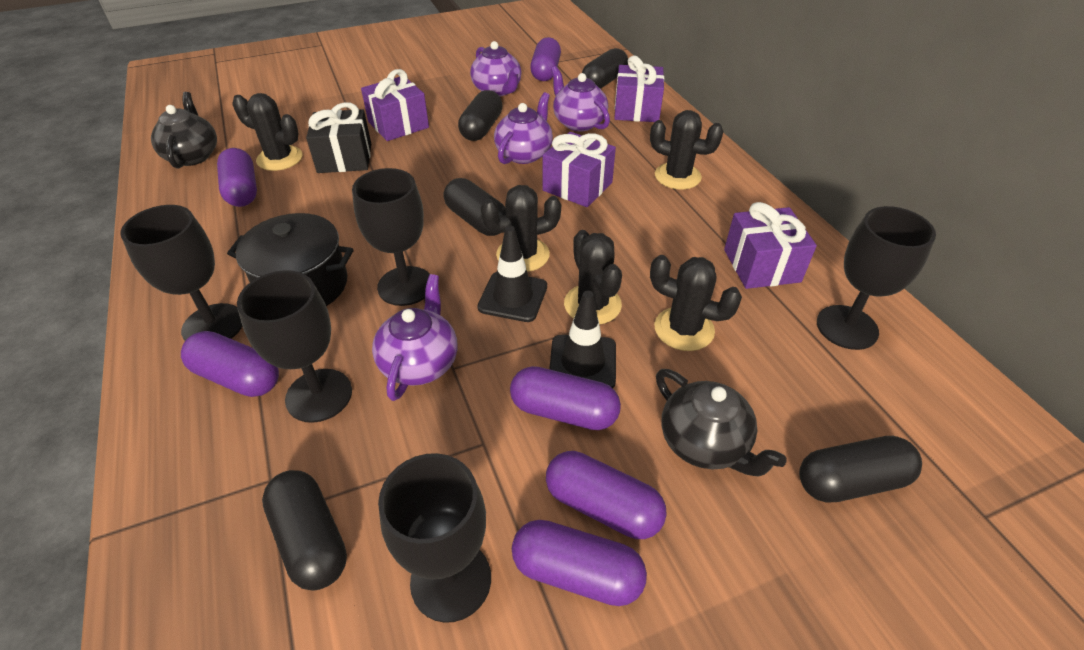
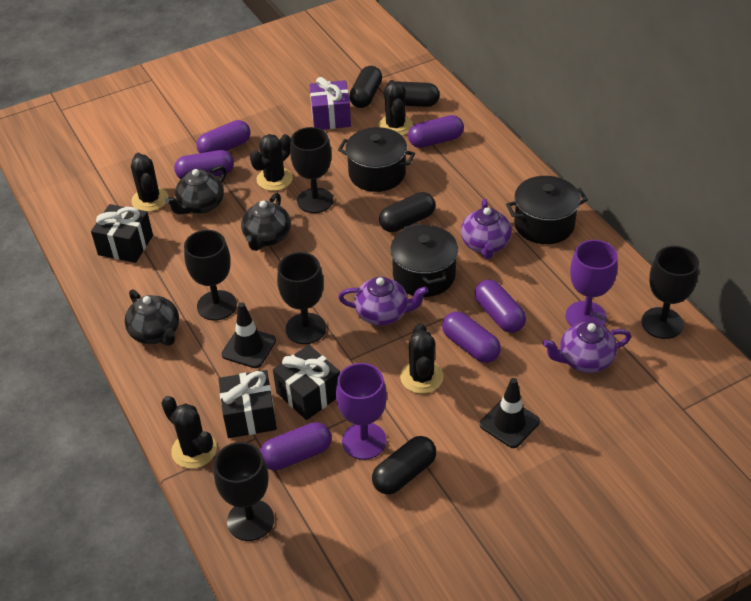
black capsule: [262,470,347,591] [444,178,506,236] [458,90,503,141] [582,48,628,89] [799,436,922,503] = 5 -> [349,66,382,108] [372,436,436,495] [379,192,435,232] [384,81,440,107] = 4
black gift: [306,102,371,173] = 1 -> [91,204,153,263] [219,370,277,438] [273,345,340,420] = 3
black pot: [227,213,354,306] = 1 -> [338,127,415,192] [390,223,458,297] [506,176,588,244] = 3
black teapot: [151,92,217,169] [656,369,787,477] = 2 -> [125,289,179,346] [165,166,227,215] [241,193,291,251] = 3
purple gift: [361,69,429,141] [543,132,616,207] [614,56,664,122] [724,202,817,289] = 4 -> [309,77,351,130] = 1
purple goblet: none = 0 -> [336,363,387,460] [565,240,618,327] = 2
purple teapot: [372,274,458,401] [470,41,521,96] [494,92,553,164] [551,66,610,132] = 4 -> [338,277,428,325] [461,199,512,259] [543,322,631,373] = 3

